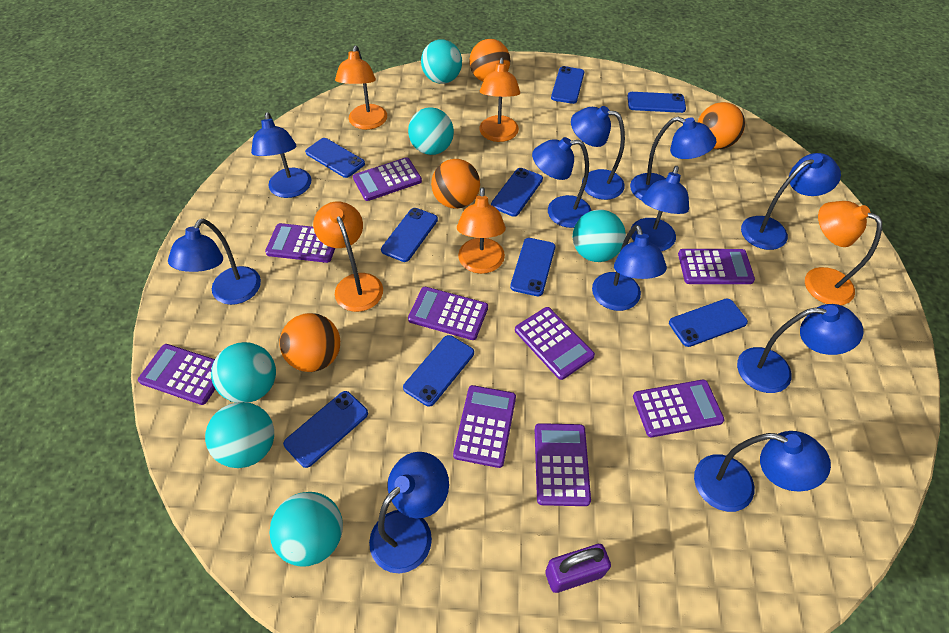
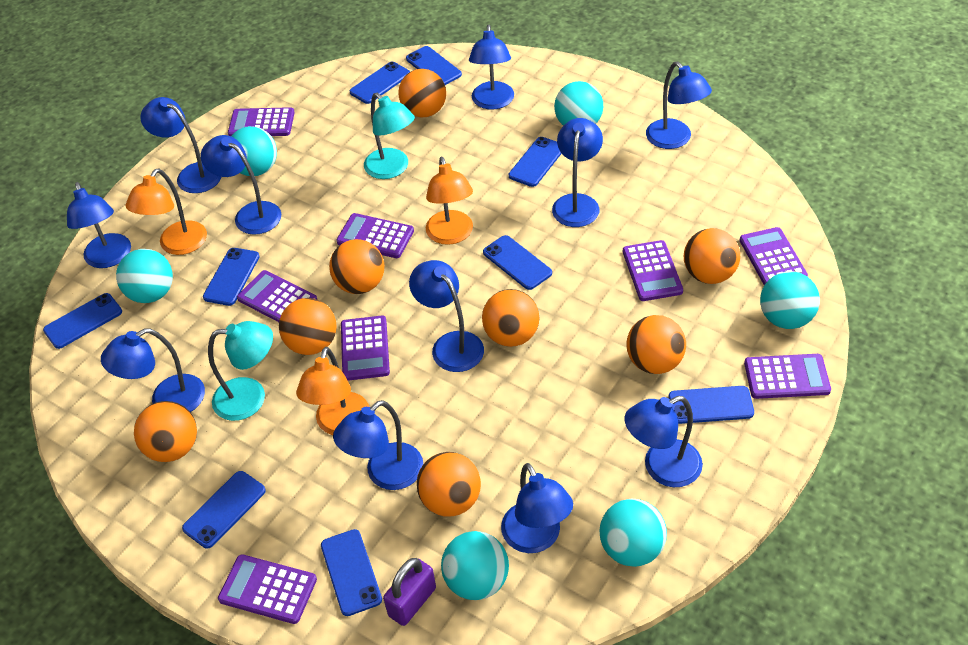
orange ball: [279,313,340,372] [431,159,480,209] [469,39,510,82] [698,102,745,149] = 4 -> [134,401,197,462] [279,298,337,355] [329,239,384,294] [398,69,446,118] [417,452,481,517] [482,289,539,347] [626,315,686,374] [684,228,740,284] = 8
orange lamp: [313,201,383,312] [335,46,387,130] [457,187,506,274] [479,58,520,142] [805,201,882,305] = 5 -> [125,169,207,255] [296,347,369,435] [426,157,473,245] = 3
purple calculator: [138,344,215,405] [265,223,335,263] [353,157,422,201] [408,287,488,340] [453,385,516,468] [515,307,595,380] [535,423,591,506] [633,380,725,437] [678,249,755,284] = 9 -> [218,554,317,624] [228,107,295,136] [237,270,317,322] [336,213,414,258] [341,316,390,381] [623,240,683,301] [739,227,808,285] [744,354,831,399] = 8
turquoise lamp: none = 0 -> [208,321,273,421] [364,93,415,179] = 2

